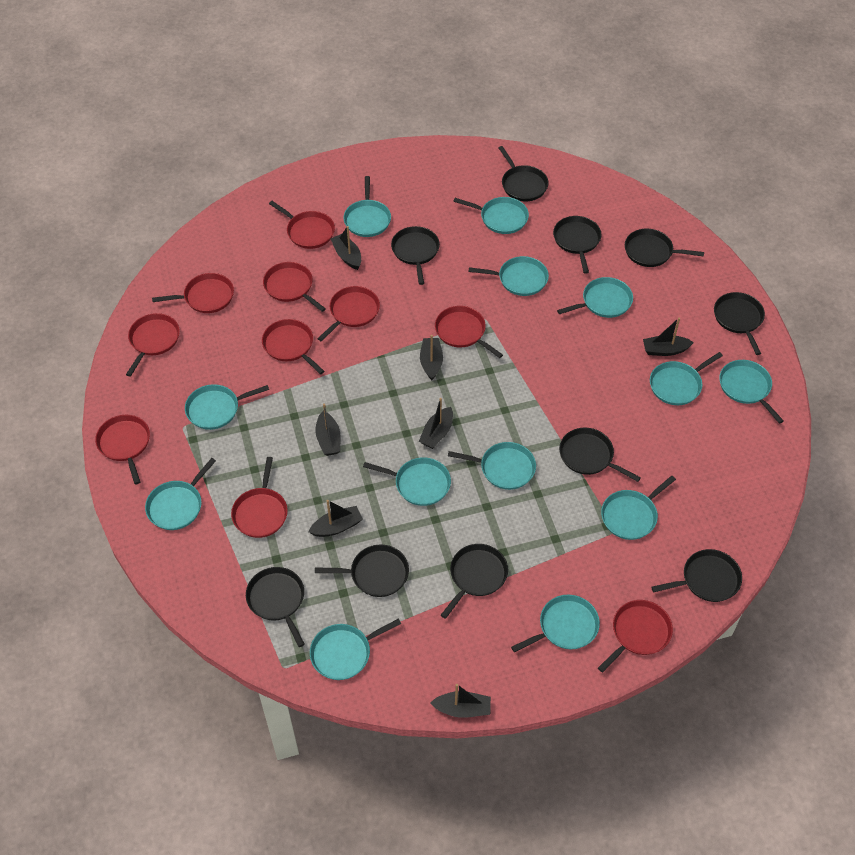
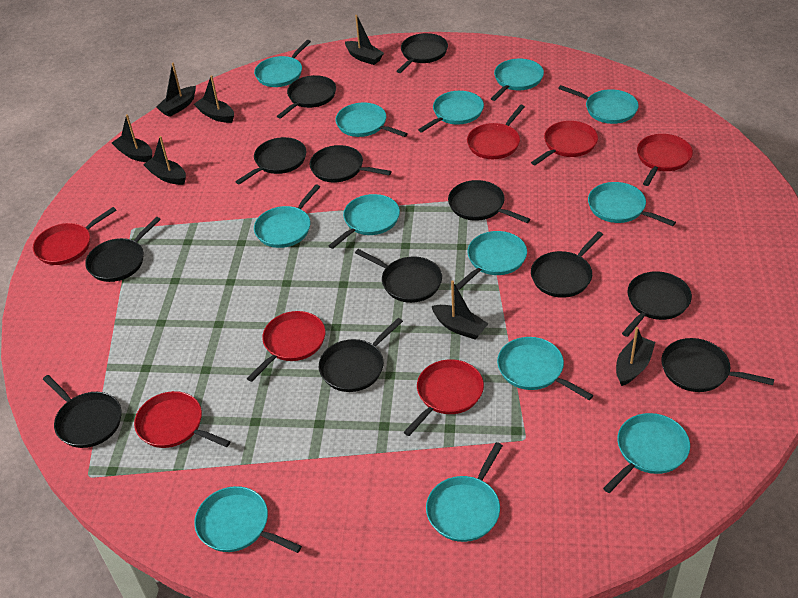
black pan: [246,567,305,647] [315,544,409,597] [391,226,440,285] [441,544,508,619] [499,146,549,201] [553,216,602,274] [559,428,641,482] [625,229,704,267] [651,549,742,602] [714,292,765,355] = 10 -> [43,375,122,448] [85,217,161,282] [235,137,306,184] [277,75,336,119] [310,145,392,183] [319,318,403,392] [355,249,442,303] [396,33,448,73] [448,180,530,223] [531,231,603,298] [622,271,692,337] [662,338,774,392] = 12
red pan: [95,415,150,485] [126,313,180,377] [152,273,234,313] [231,457,288,538] [262,319,324,374] [263,262,326,312] [269,201,335,249] [317,286,380,342] [435,306,503,358] [598,600,673,672] = 10 -> [33,207,116,265] [134,391,231,448] [247,311,325,382] [404,359,484,436] [467,105,525,159] [531,121,598,165] [637,134,693,186] = 7

